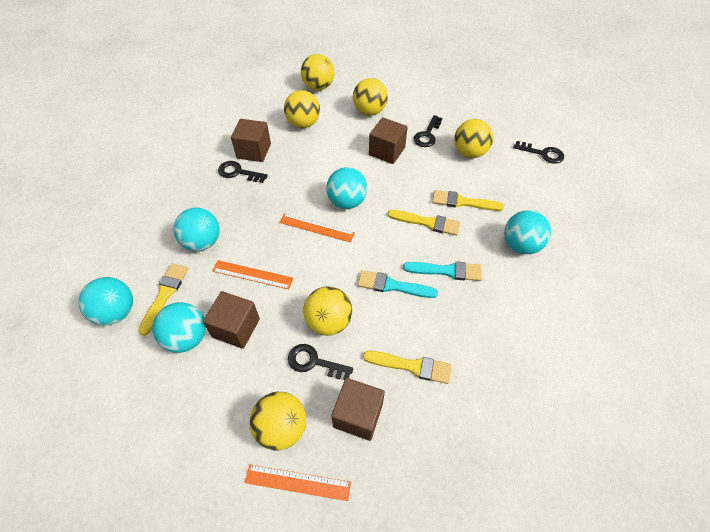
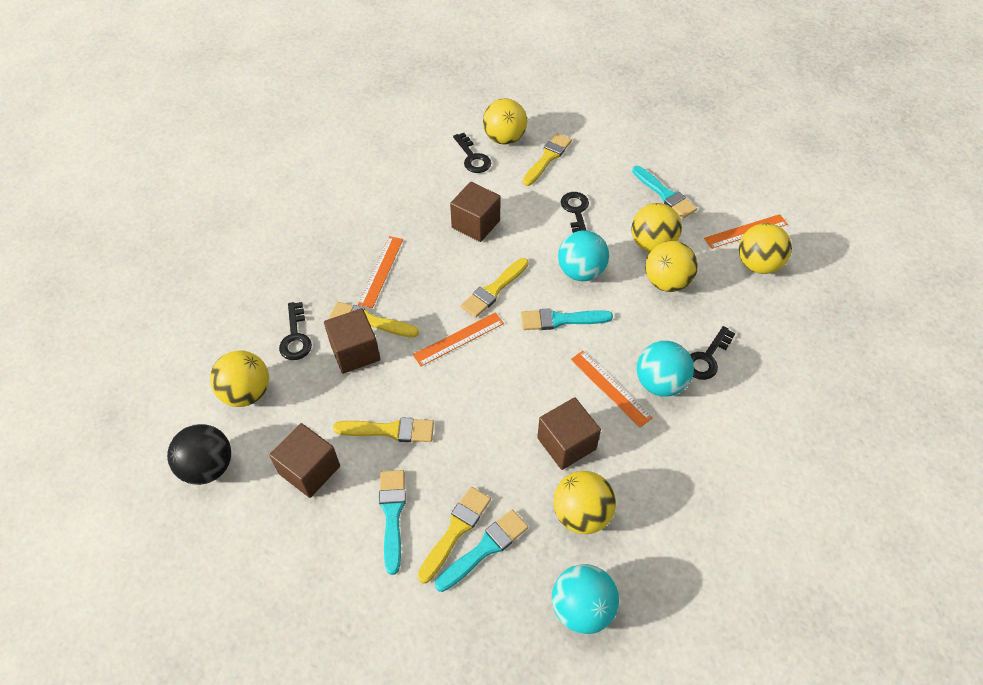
black ball: none = 0 -> [167,424,231,485] = 1
orange ruler: [212,260,294,289] [245,464,351,501] [279,213,355,243] = 3 -> [358,236,403,308] [413,312,504,366] [571,351,653,428] [704,214,788,249] = 4
turquoise ball: [79,277,133,326] [152,302,206,353] [174,208,220,251] [326,167,367,209] [504,210,551,254] = 5 -> [552,564,619,634] [558,230,609,281] [637,341,694,397] = 3
turquoise brush: [358,270,438,298] [403,261,482,281] = 2 -> [379,470,406,575] [435,509,528,592] [521,308,613,330] [632,166,697,218] = 4
yellow brush: [138,264,188,336] [363,351,452,384] [387,210,460,236] [432,190,504,211] = 4 -> [329,302,419,338] [333,417,434,442] [417,487,491,584] [461,258,528,318] [523,133,572,186] = 5

